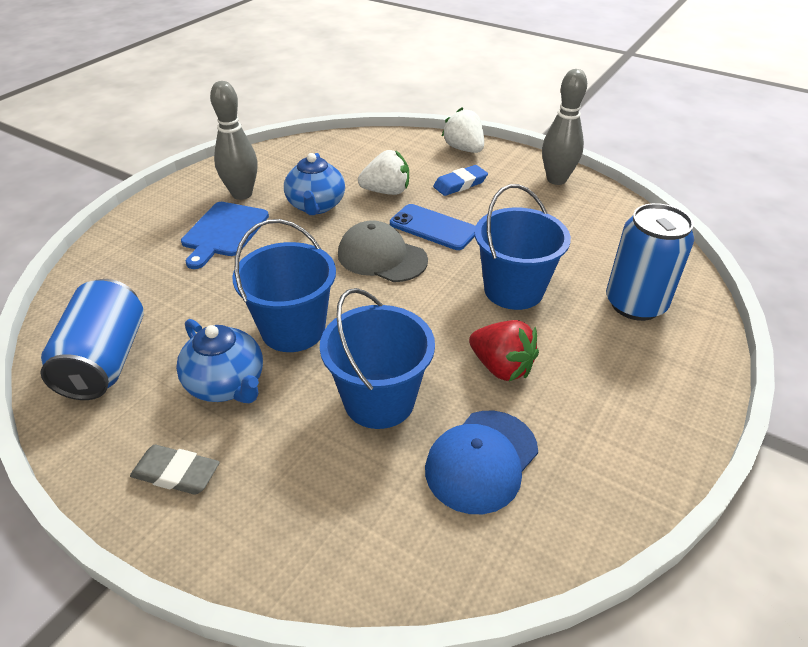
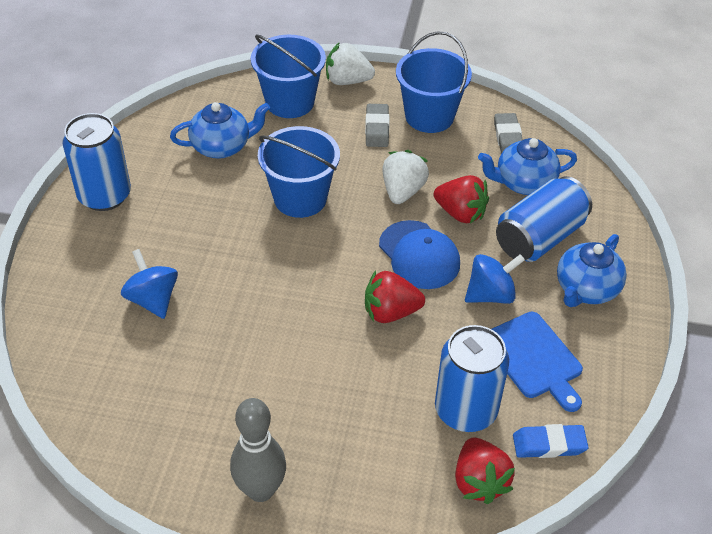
blue can: [41,279,144,400] [606,203,694,321] = 2 -> [62,113,131,211] [435,325,509,432] [496,176,592,262] = 3
blue phone: [390,204,476,250] = 1 -> none = 0
blue spinning top: none = 0 -> [121,249,178,319] [465,254,525,304] = 2
blue teapot: [176,319,263,403] [284,153,345,215] = 2 -> [170,102,270,159] [478,138,577,195] [557,234,627,307] = 3
grey bowling pin: [210,81,257,200] [542,69,587,185] = 2 -> [230,398,286,502] = 1
grey cap: [338,220,428,282] = 1 -> none = 0
grey eraser: [130,445,220,495] = 1 -> [365,104,390,147] [494,113,523,154] = 2
red strawberry: [469,320,539,381] = 1 -> [365,271,425,323] [434,175,489,223] [455,438,515,504] = 3

